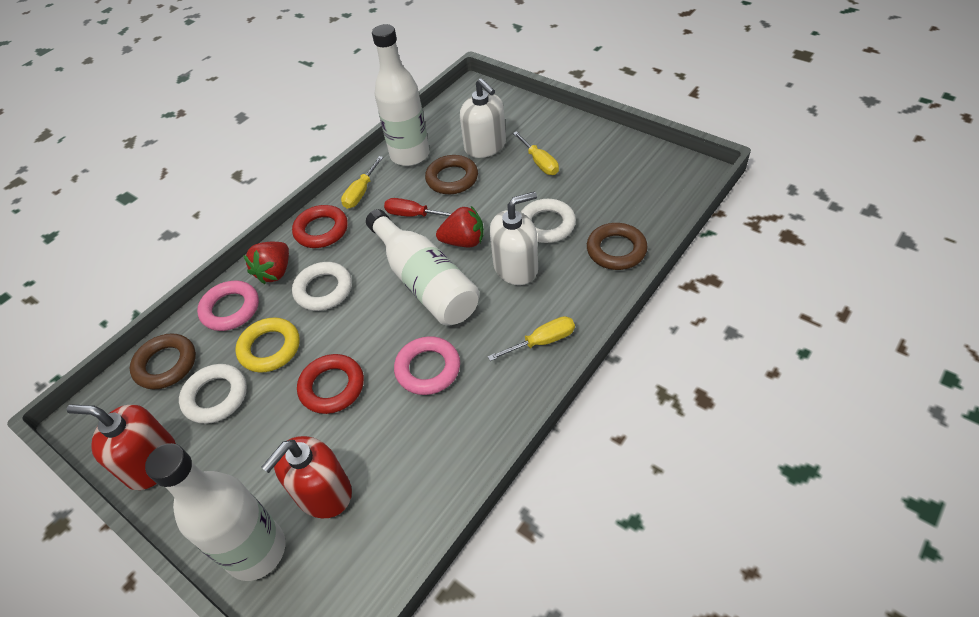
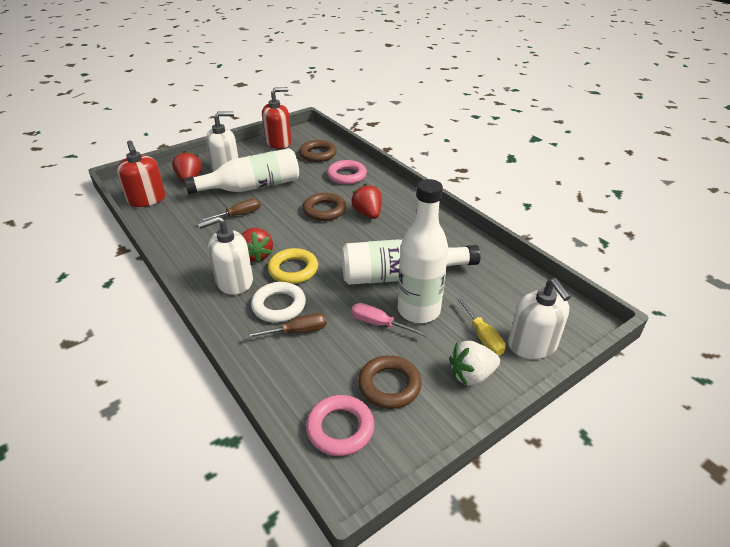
brown screwdriver: none = 0 -> [199,198,261,222] [245,313,327,338] = 2
pink screwdriver: none = 0 -> [351,303,427,336] = 1
red ring: [292,205,348,248] [297,354,364,414] = 2 -> none = 0
red screwdriver: [384,198,452,217] = 1 -> none = 0
red strawberry: [243,242,289,284] [436,206,484,247] = 2 -> [172,151,202,183] [241,228,273,263] [351,184,382,219] = 3
white ring: [179,364,247,424] [292,262,352,311] [521,199,576,243] = 3 -> [251,282,306,323] = 1
white soap dispenser: [460,78,506,158] [490,191,538,285] = 2 -> [198,216,253,295] [206,111,238,172] [508,278,571,359] = 3
white strawberry: none = 0 -> [449,341,500,386] = 1
yellow screwdriver: [341,156,383,209] [488,316,575,361] [513,131,559,175] = 3 -> [457,297,505,356] = 1

